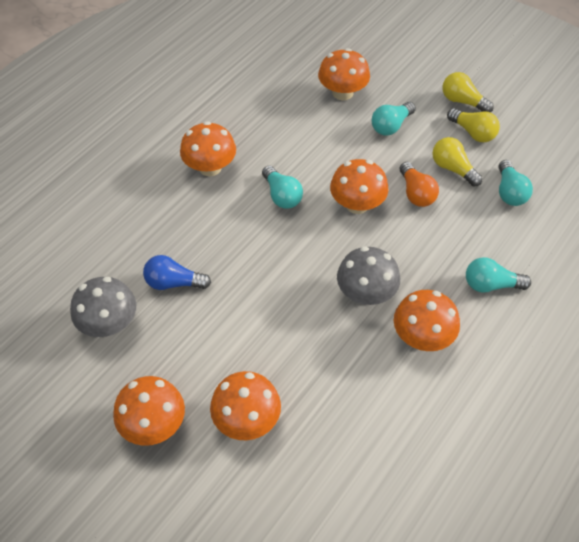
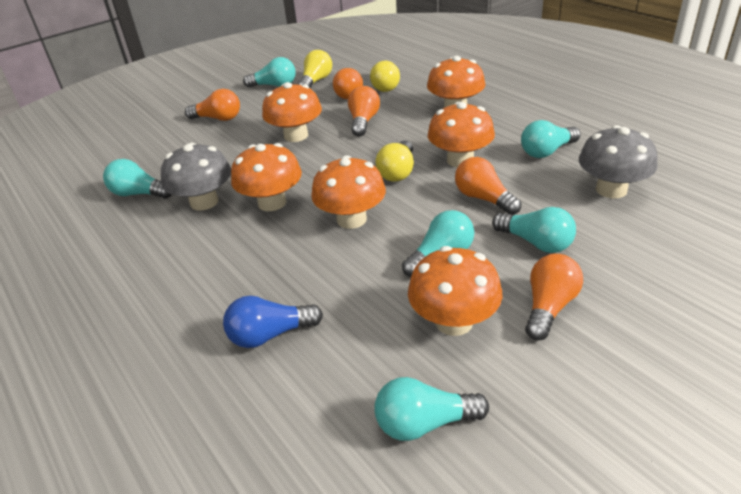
orange light bulb: [399,162,439,207] = 1 -> [185,89,240,121] [333,68,363,99] [348,86,380,137] [455,157,521,215] [525,254,583,340] = 5
turquoise light bulb: [262,166,303,209] [372,102,416,135] [466,257,531,293] [499,160,533,206] = 4 -> [103,159,172,199] [243,57,296,88] [374,377,489,441] [402,210,474,277] [492,207,576,253] [521,120,581,158] = 6

